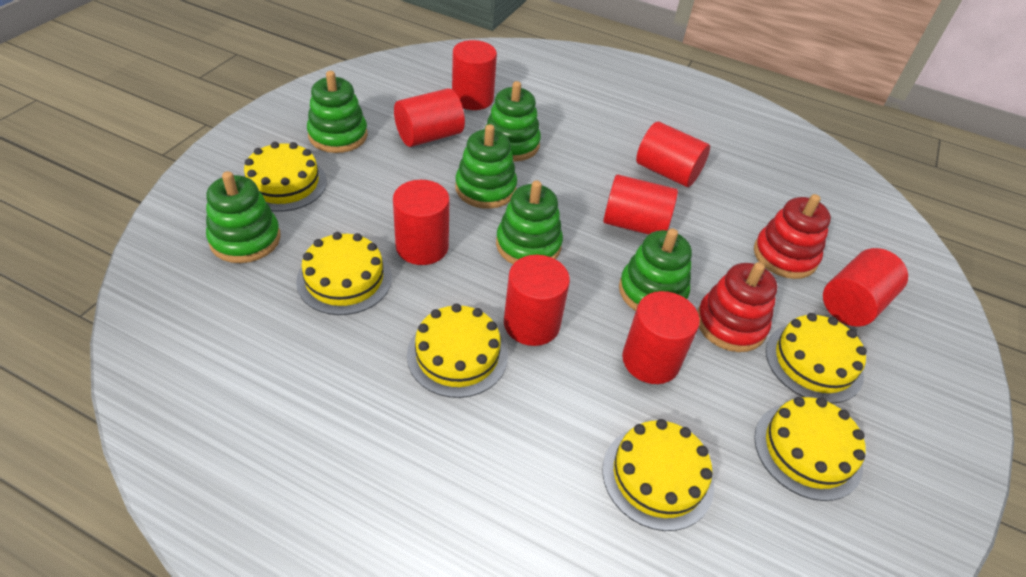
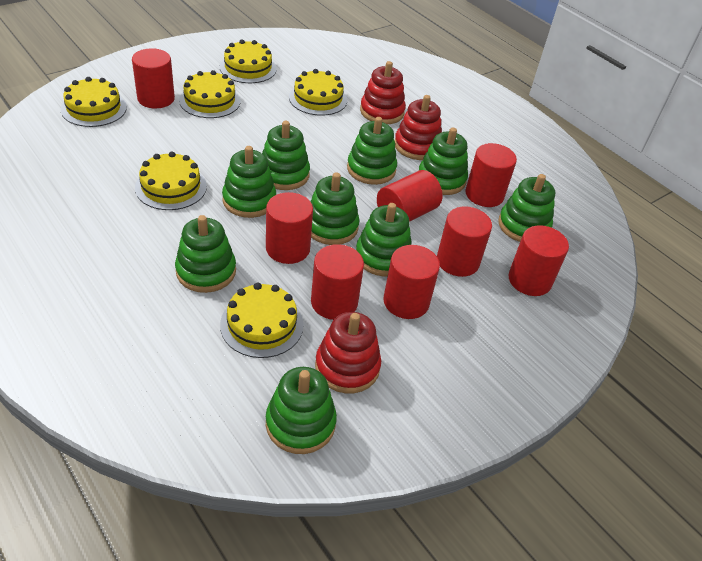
green stacking toy: [206,171,281,263] [307,71,368,153] [455,124,517,209] [484,81,541,162] [496,180,563,264] [619,228,692,311] = 6 -> [175,215,236,293] [222,146,276,218] [262,121,310,190] [266,367,337,454] [310,172,359,245] [347,117,397,185] [356,203,412,276] [419,128,468,195] [498,174,555,242] = 9
red stacking toy: [697,262,778,352] [754,194,831,279] = 2 -> [315,312,381,393] [360,61,406,124] [395,95,442,160] = 3

